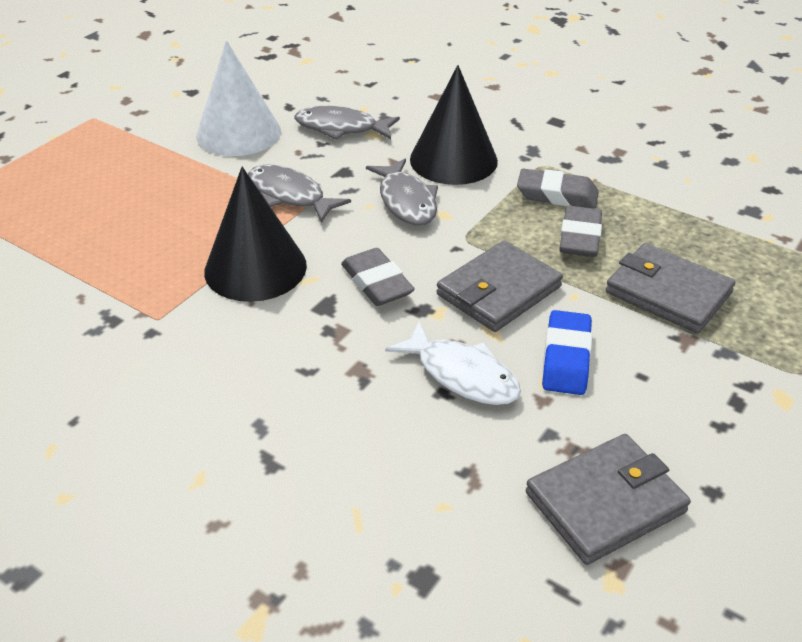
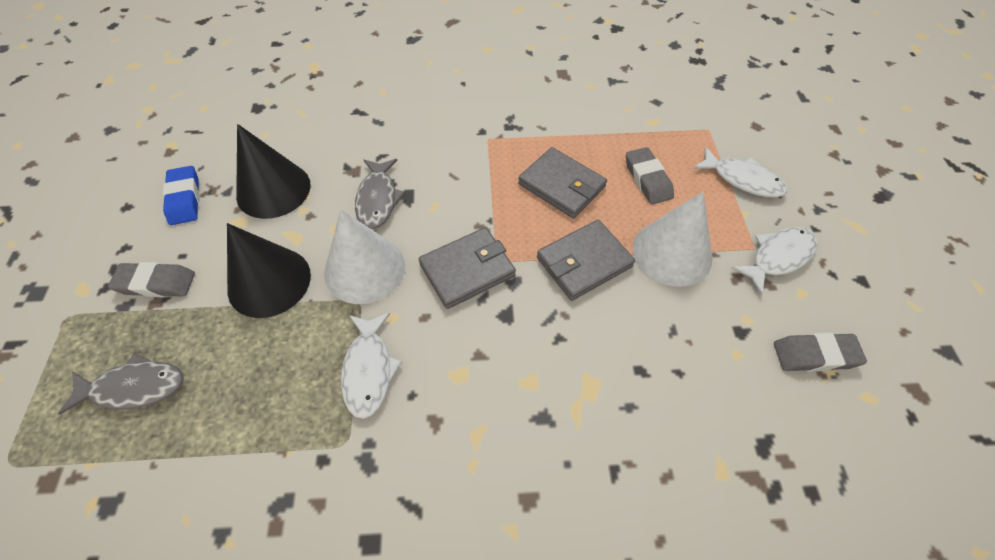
grey fish: [248,164,351,223] [295,106,400,140] [366,159,438,226] = 3 -> [58,353,184,415] [355,159,405,229] = 2
white cone: [196,40,281,156] = 1 -> [324,209,405,304] [633,192,712,287] = 2
white fish: [385,322,521,405] = 1 -> [341,313,402,419] [693,147,787,198] [731,227,818,295] = 3

